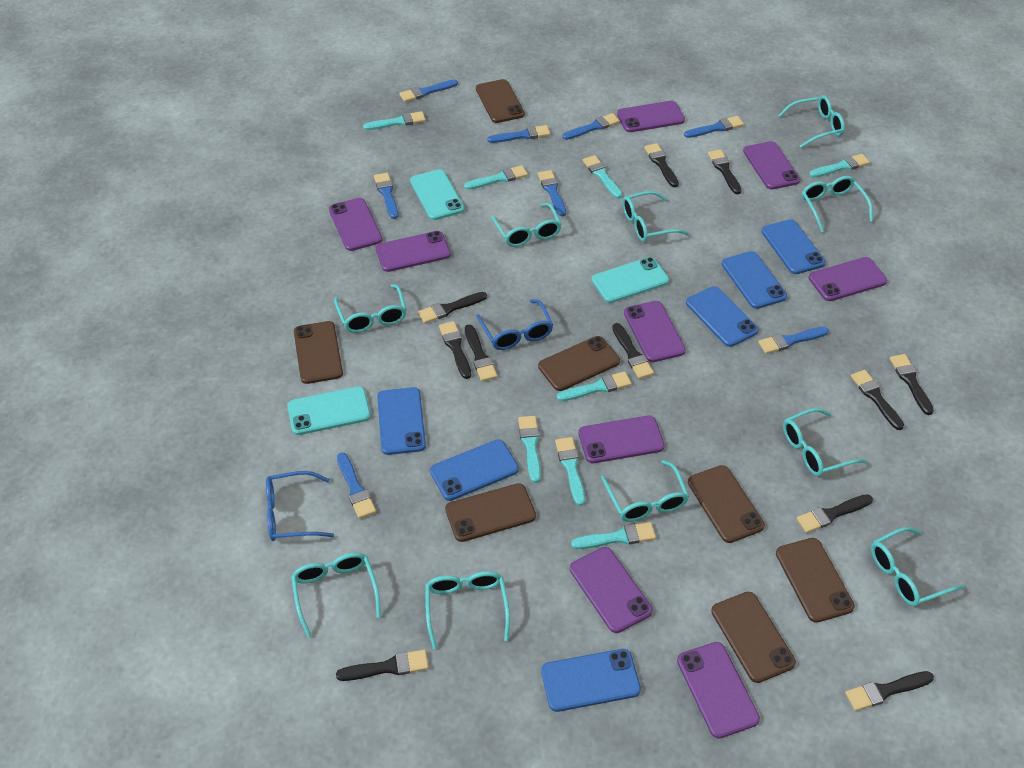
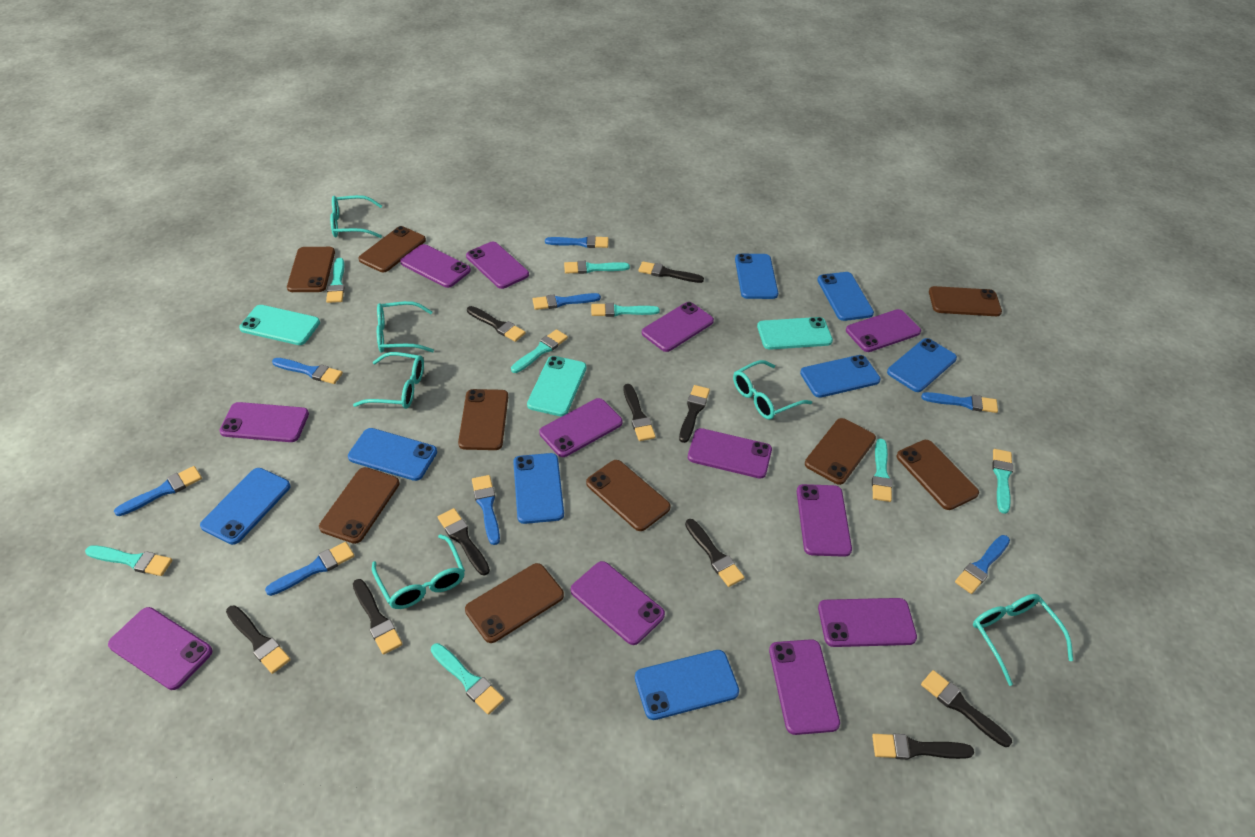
black brush: [336,650,429,681] [418,292,487,323] [439,321,471,379] [465,325,497,381] [612,323,654,379] [644,143,679,187] [708,149,742,194] [796,494,873,533] [845,671,934,711] [851,370,904,430] [890,354,934,415] = 11 -> [226,605,290,674] [353,579,402,655] [438,508,490,575] [467,306,525,342] [624,384,656,441] [639,261,704,283] [679,385,710,443] [685,519,744,587] [872,734,974,760] [921,670,1012,747] = 10
blue glasses: [266,471,334,541] [476,299,553,350] = 2 -> none = 0
blue phone: [377,387,426,455] [430,439,519,501] [541,649,641,712] [686,286,759,347] [722,251,787,309] [761,219,826,274] = 6 -> [200,468,291,545] [348,428,437,481] [513,453,564,524] [635,650,739,720] [735,254,778,299] [800,355,881,398] [817,272,874,321] [887,338,957,392] = 8
brown phone: [294,321,343,384] [445,483,536,542] [476,79,525,123] [538,336,620,391] [688,465,765,543] [711,592,796,683] [776,538,855,623] = 7 -> [287,247,335,292] [319,467,400,544] [359,226,426,272] [458,389,508,450] [465,563,564,643] [586,460,671,531] [805,418,876,485] [896,440,979,510] [929,286,1002,316] = 9
purple phone: [329,198,382,251] [376,231,451,272] [570,547,653,633] [578,416,665,463] [617,101,685,132] [624,301,686,362] [677,642,760,739] [743,141,800,190] [809,257,887,301] = 9 -> [108,607,212,690] [219,402,309,442] [400,244,471,288] [466,242,529,289] [539,398,623,457] [571,561,665,645] [642,302,714,352] [688,428,772,479] [769,639,840,735] [797,484,852,557] [818,598,917,647] [846,309,921,352] = 12
turquoise glasses: [291,553,381,637] [334,284,407,333] [425,571,510,649] [490,203,562,247] [601,460,689,522] [622,191,689,242] [778,95,845,148] [783,408,867,476] [802,176,873,232] [871,527,964,606] = 10 -> [330,195,382,238] [353,352,424,409] [372,534,465,609] [377,301,434,353] [733,360,812,419] [973,594,1073,686] = 6

